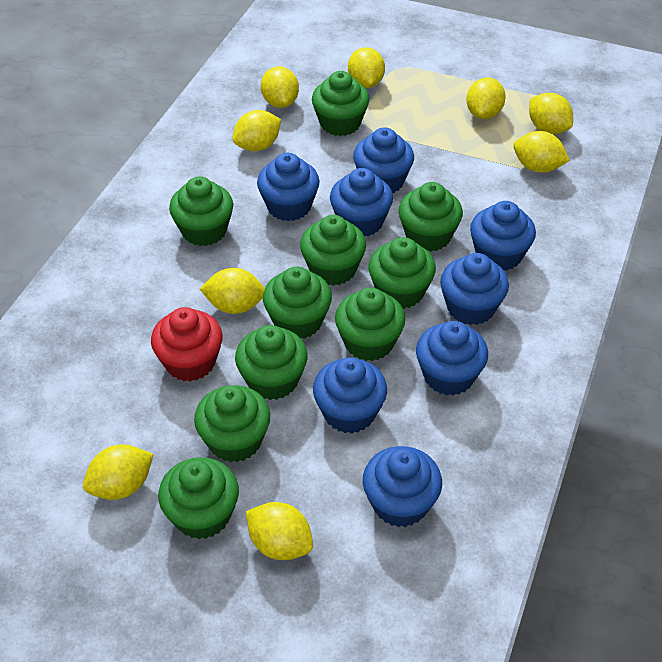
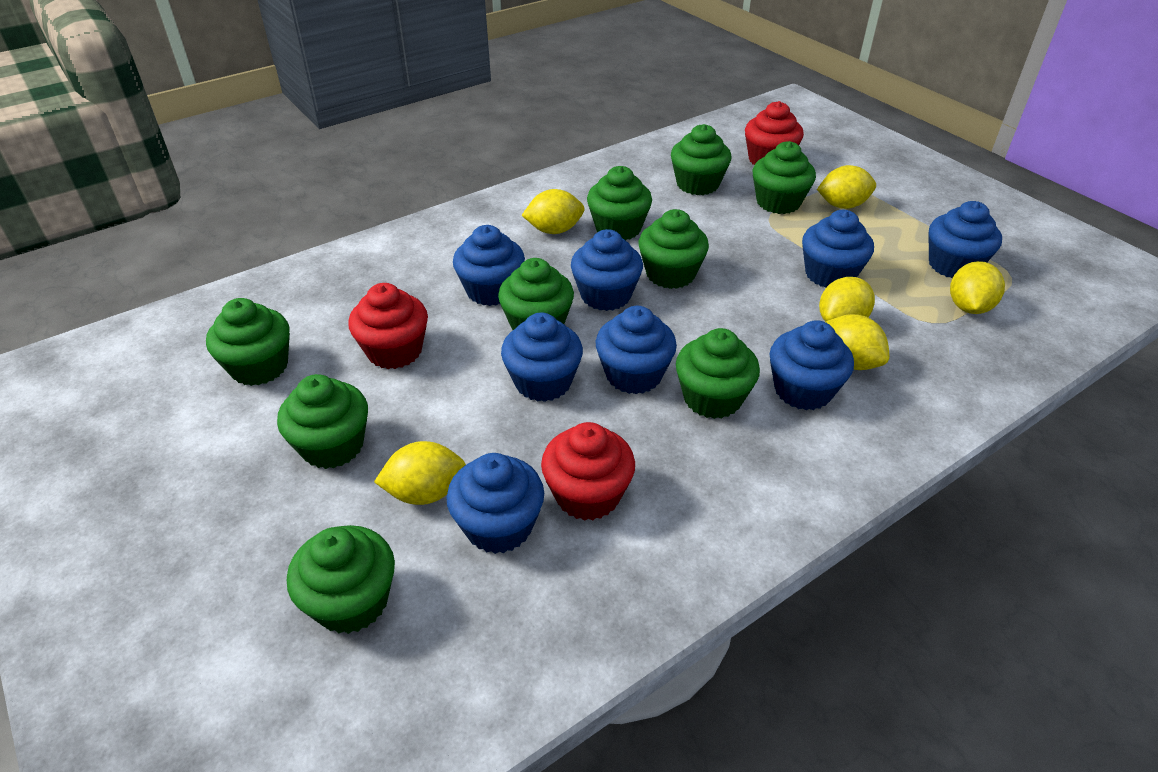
green cupcake: [158,457,239,540] [169,177,233,246] [194,385,270,462] [235,325,308,400] [263,267,332,339] [300,215,366,286] [312,71,369,136] [335,288,405,361] [368,237,436,309] [399,182,463,252] = 10 -> [206,298,290,386] [277,374,368,469] [287,525,395,634] [498,258,574,330] [587,166,652,240] [639,209,709,289] [671,124,732,195] [676,328,760,419] [752,141,816,214] = 9
red cupcake: [151,307,223,382] = 1 -> [348,283,428,369] [541,422,635,521] [745,101,804,165] = 3
yellow lemon: [83,445,154,500] [200,268,265,314] [232,110,281,151] [246,502,313,560] [261,66,299,108] [348,47,385,88] [466,77,506,119] [513,131,570,173] [529,93,573,134] = 9 -> [374,441,466,505] [522,189,585,234] [817,165,876,209] [819,277,875,322] [826,314,889,370] [950,261,1005,314] = 6

